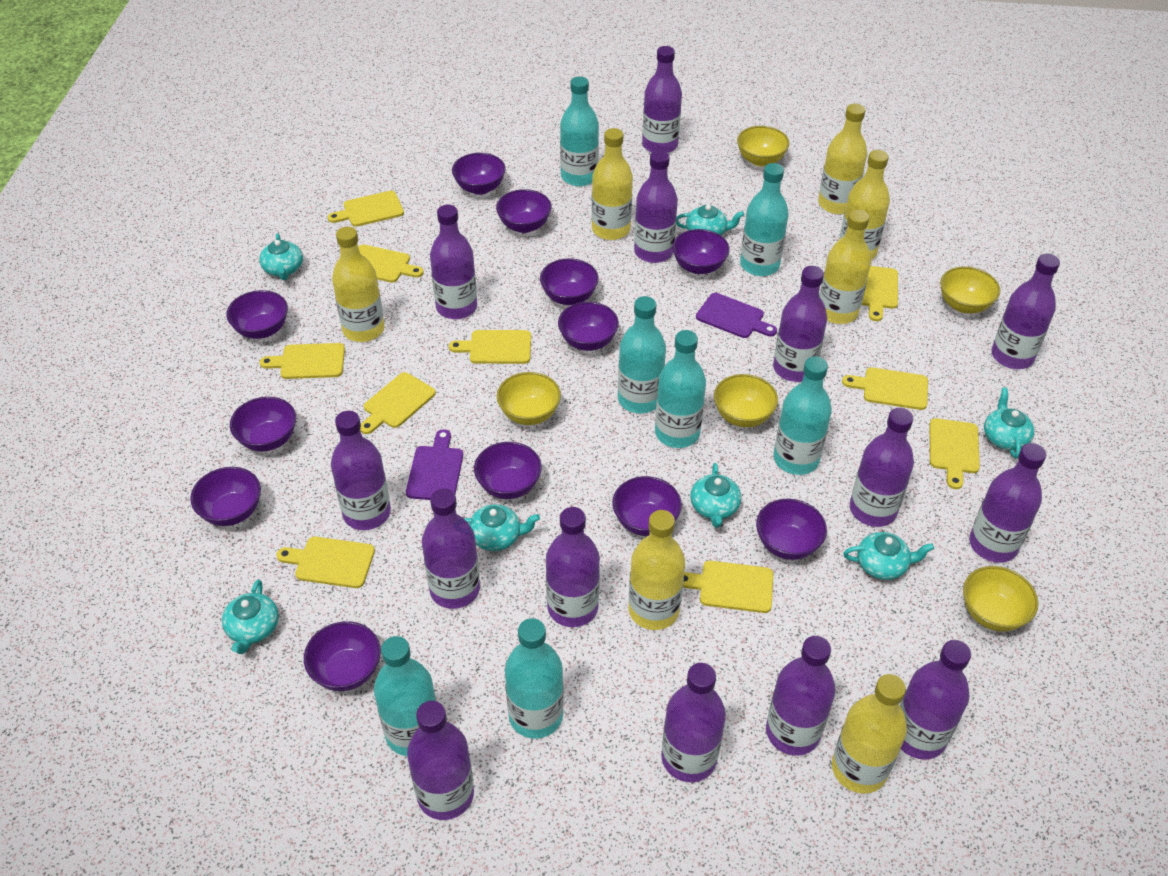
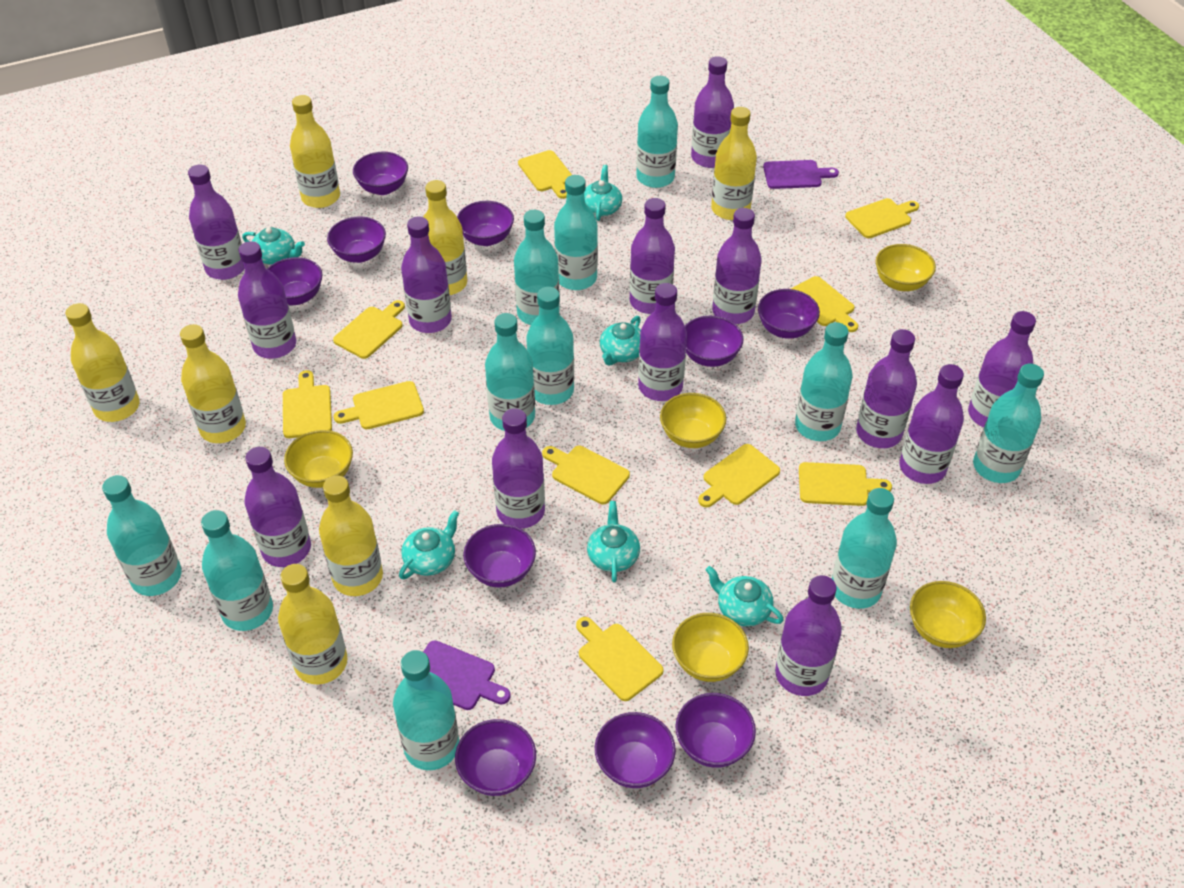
purple bottle: [331,411,391,530] [407,701,474,820] [422,488,480,609] [430,205,477,319] [546,507,600,627] [634,150,678,263] [642,46,682,153] [661,663,726,782] [766,636,836,756] [773,266,827,382] [850,408,914,527] [900,640,971,760] [969,443,1046,563] [991,254,1060,369] = 14 -> [188,164,245,280] [238,241,296,359] [245,447,311,567] [401,217,452,333] [492,408,545,529] [630,198,675,314] [638,283,687,401] [691,56,734,168] [712,208,762,324] [775,575,842,696] [856,329,917,448] [899,364,964,484] [968,311,1036,427] = 13
purple bowl: [190,467,261,526] [226,290,288,339] [230,397,296,452] [304,621,381,691] [452,153,506,195] [474,442,542,499] [496,189,551,233] [540,258,599,305] [558,302,619,351] [612,476,682,536] [672,229,730,274] [756,499,827,560] = 12 -> [267,257,322,305] [327,217,386,263] [353,152,408,195] [455,719,536,796] [457,201,514,246] [464,524,536,588] [595,712,676,788] [675,693,756,768] [685,316,743,367] [758,289,820,339] = 10
turquoise bottle: [374,636,436,756] [505,618,564,739] [560,76,599,186] [618,296,666,414] [655,330,706,448] [740,163,789,276] [773,356,832,475] = 7 -> [102,475,182,596] [201,510,273,631] [393,650,459,770] [485,313,535,431] [514,210,560,325] [526,287,574,405] [554,175,598,290] [636,76,678,188] [795,322,853,441] [832,488,897,609] [973,364,1044,483] = 11
turquoise teapot: [222,579,279,654] [259,233,303,280] [464,504,540,551] [676,204,744,235] [690,463,741,528] [843,532,934,580] [984,388,1034,458] = 7 -> [242,227,305,264] [399,510,459,579] [584,165,622,221] [587,501,640,582] [600,316,641,366] [706,566,784,627] = 6

